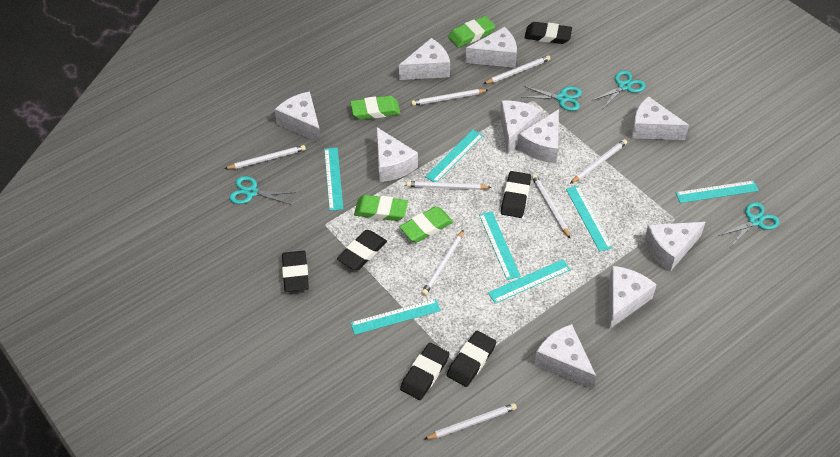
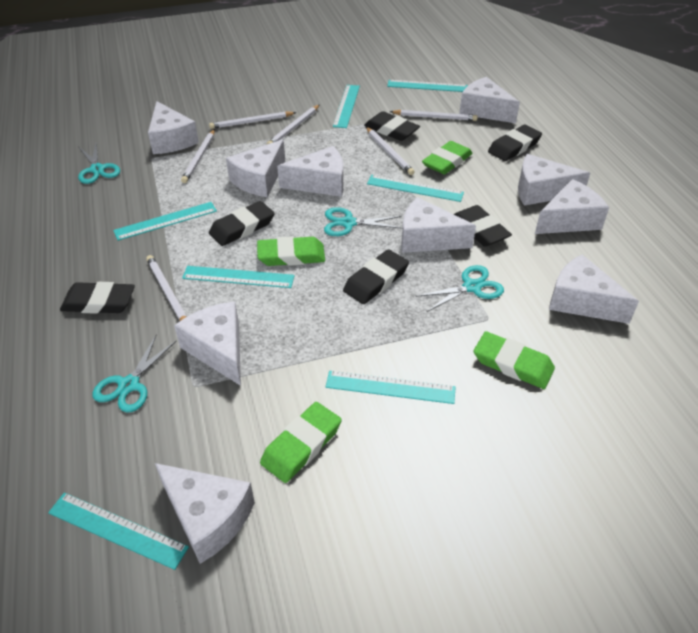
white pencil: [225,145,306,169] [406,181,492,190] [411,89,488,106] [421,230,464,296] [425,403,517,439] [484,55,551,84] [532,174,570,238] [570,139,627,184] = 8 -> [146,255,186,321] [181,129,215,183] [209,111,297,129] [267,105,319,144] [366,127,415,175] [390,110,478,121] = 6

